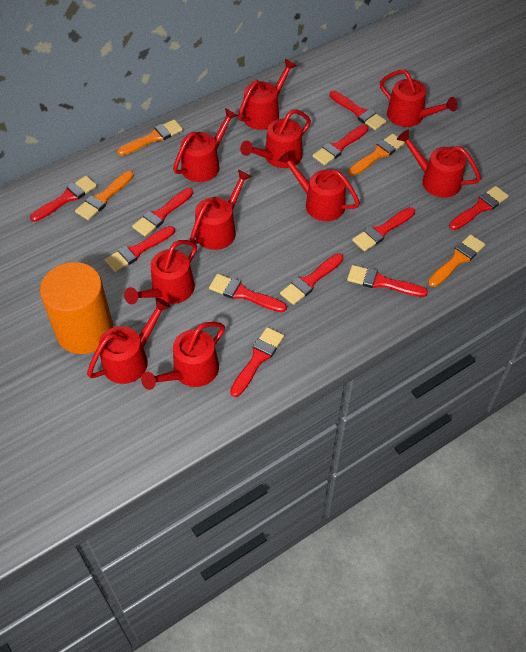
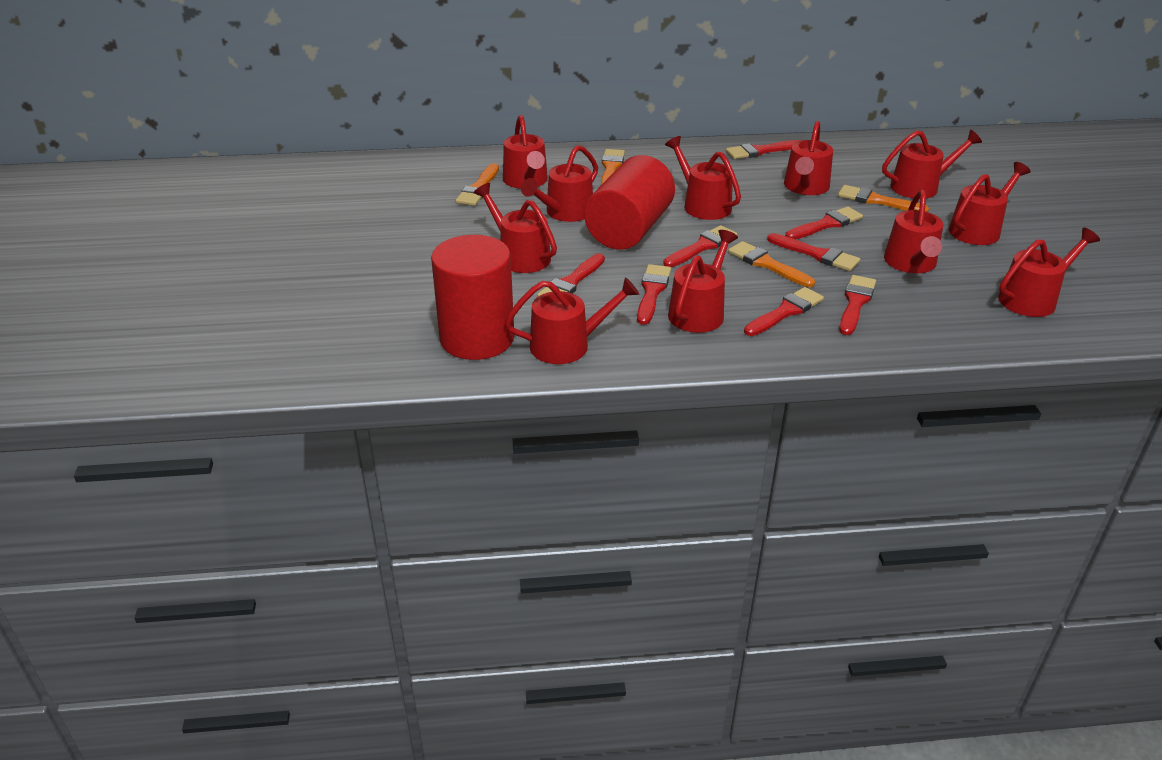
orange cylinder: [40,262,113,354] = 1 -> none = 0
red brush: [30,176,97,222] [105,226,175,272] [132,188,193,236] [209,274,287,312] [230,327,284,397] [280,253,343,305] [313,125,369,165] [330,91,386,130] [347,265,428,297] [352,207,415,251] [449,186,509,230] = 11 -> [537,253,605,297] [637,264,671,325] [663,225,737,267] [726,140,801,159] [744,287,824,336] [767,233,860,271] [785,206,863,239] [839,275,876,335] = 8
red cylinder: none = 0 -> [431,235,514,360] [584,155,675,250] = 2
red watering can: [87,298,171,384] [124,240,197,304] [141,322,225,390] [173,108,238,182] [190,170,251,250] [238,59,297,130] [240,110,311,168] [278,151,360,221] [380,70,457,127] [397,130,481,198] = 10 -> [474,183,557,273] [503,115,548,189] [505,278,640,364] [521,145,598,222] [665,136,741,220] [668,230,738,333] [784,121,833,195] [882,130,982,199] [884,190,943,273] [949,162,1031,245] [998,228,1100,317] = 11

